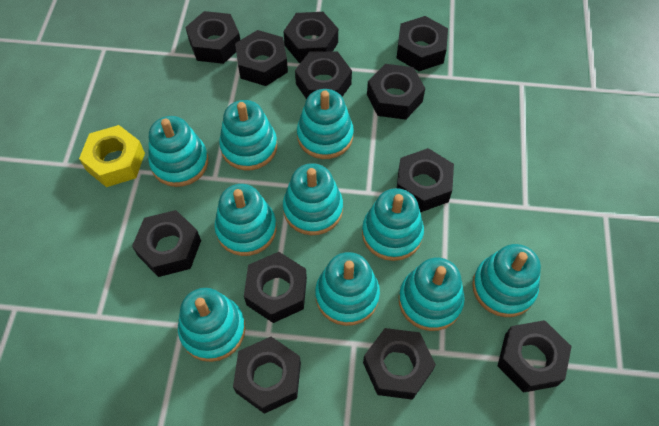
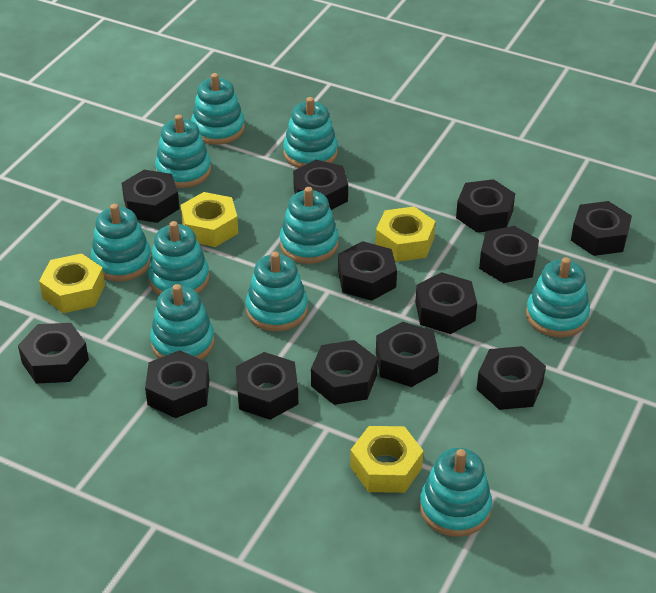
black nut: [132,210,201,277] [185,11,240,64] [233,337,301,414] [235,30,288,86] [244,252,307,323] [283,12,338,63] [295,51,352,99] [363,328,436,400] [367,64,425,120] [396,16,448,71] [397,148,454,212] [497,320,572,393] = 12 -> [18,323,89,383] [122,170,180,223] [145,350,209,418] [236,352,298,420] [293,160,348,210] [311,340,378,405] [338,241,397,301] [376,322,439,387] [415,272,477,334] [456,179,515,233] [477,346,546,410] [479,226,539,283] [571,201,632,256] = 13
yellow nut: [79,125,145,187] = 1 -> [39,253,105,313] [180,192,238,247] [350,426,423,493] [375,207,436,262] = 4

